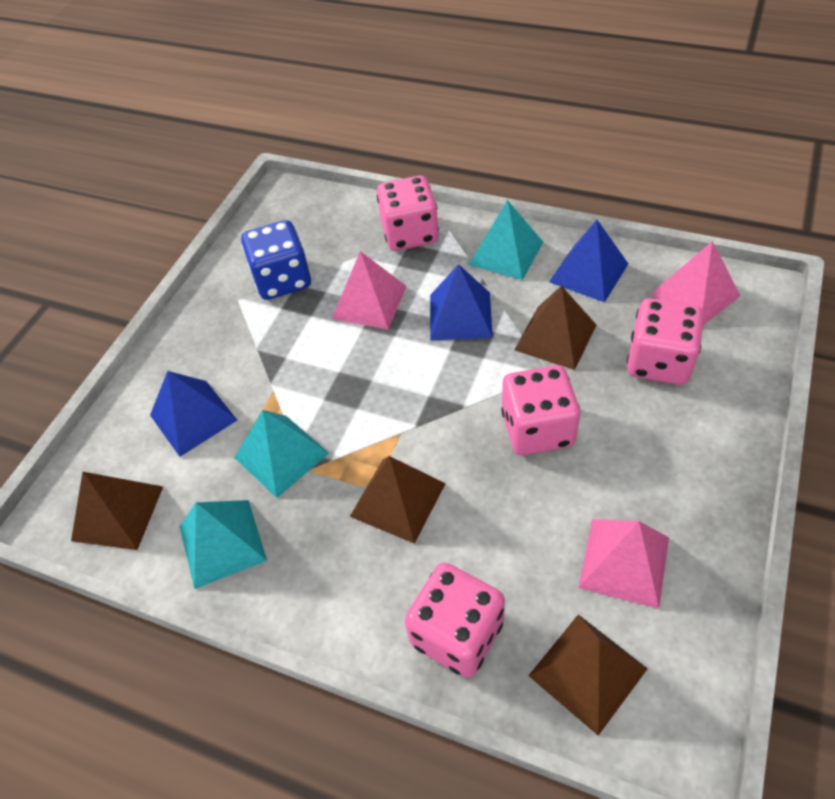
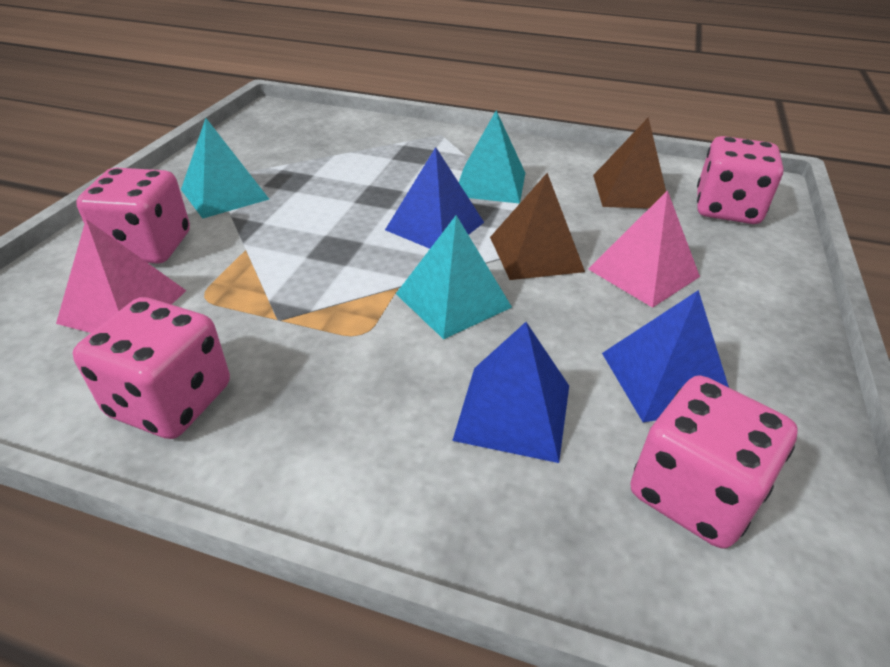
blue dice: [241,220,311,300] = 1 -> none = 0
brown pyramid: [71,472,163,550] [350,456,446,544] [515,285,596,370] [528,614,648,736] = 4 -> [490,173,585,280] [593,117,666,209] = 2
pink pyramid: [332,251,407,329] [578,519,669,609] [651,241,740,325] = 3 -> [56,219,186,333] [588,190,700,308] = 2

